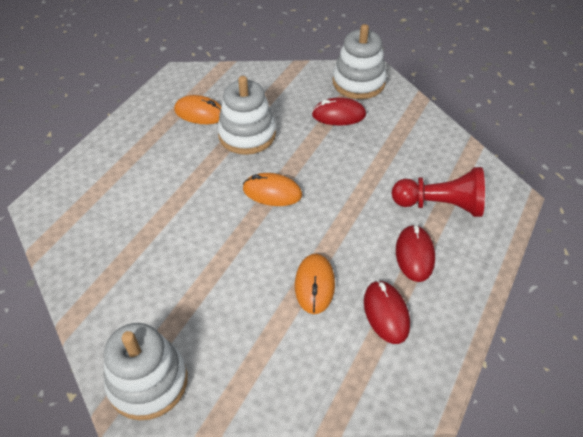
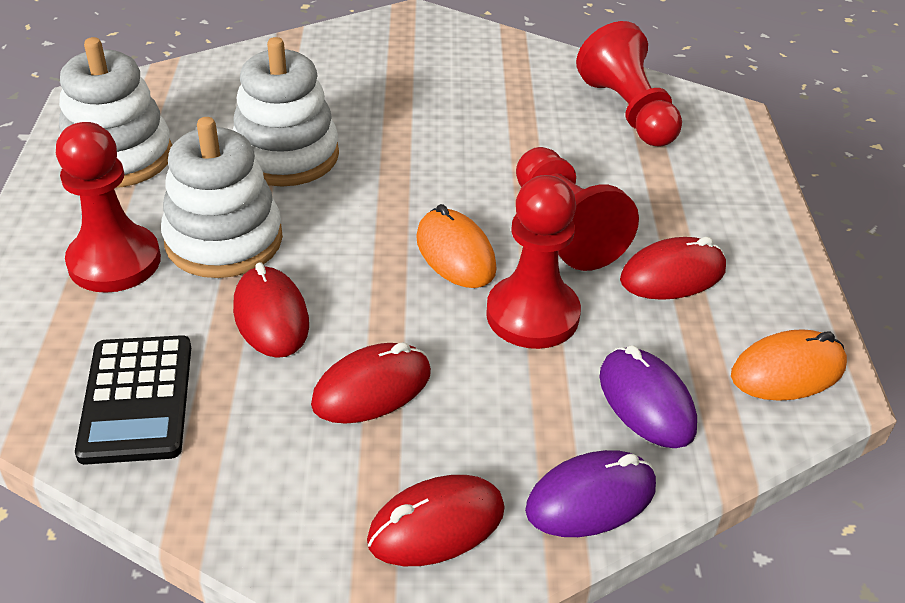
black calculator: none = 0 -> [75,335,191,465] = 1
orange mouse: [174,95,221,124] [243,173,302,206] [295,254,335,314] = 3 -> [416,204,497,288] [731,329,847,401] = 2
purple mouse: none = 0 -> [525,450,656,537] [600,345,697,448] = 2
red mouse: [312,97,366,126] [364,280,410,344] [396,225,435,282] = 3 -> [233,262,309,358] [311,342,431,424] [367,475,505,566] [620,237,726,300] = 4
red pawn: [392,167,485,217] = 1 -> [56,122,161,293] [486,175,581,349] [516,147,639,271] [576,21,682,147] = 4

